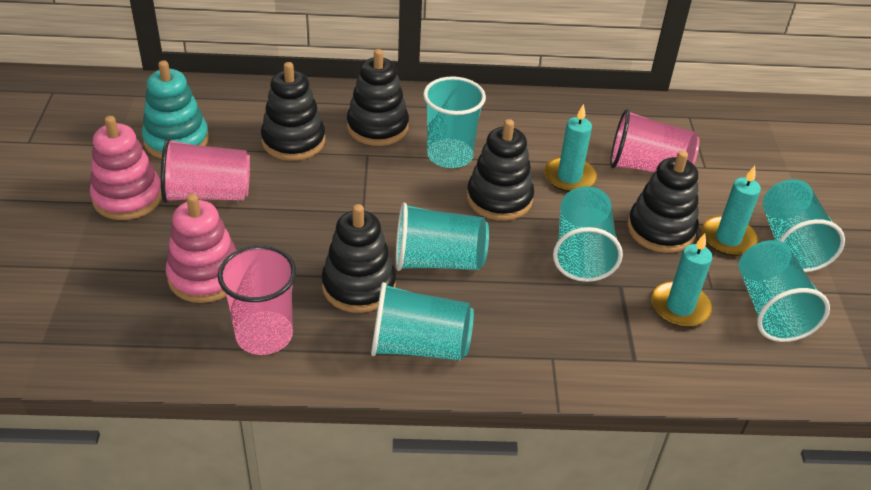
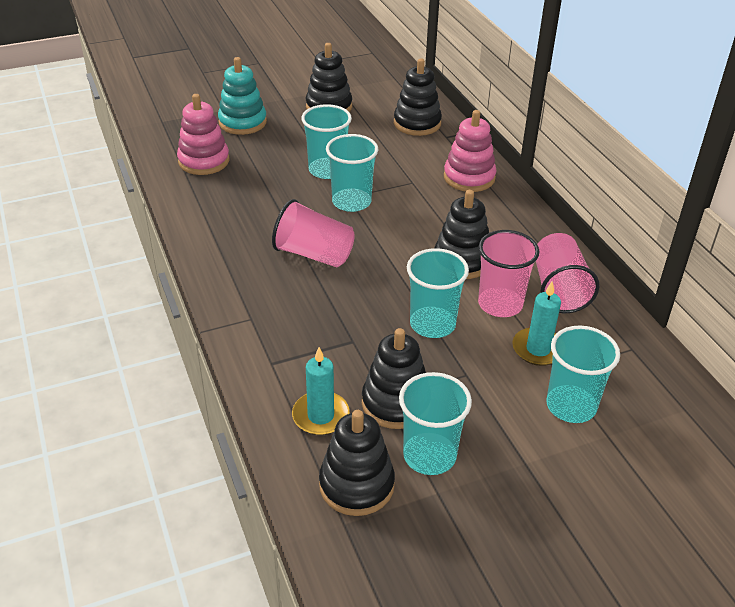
turquoise candle: [544,104,597,192] [651,234,712,327] [702,166,761,256] = 3 -> [292,347,350,435] [513,282,561,366] = 2
turquoise cup: [371,282,474,360] [396,203,489,271] [423,76,486,168] [553,186,623,282] [739,240,830,342] [763,179,845,272] = 6 -> [301,104,352,179] [326,134,378,212] [399,372,472,475] [407,248,469,338] [546,326,620,423] = 5

